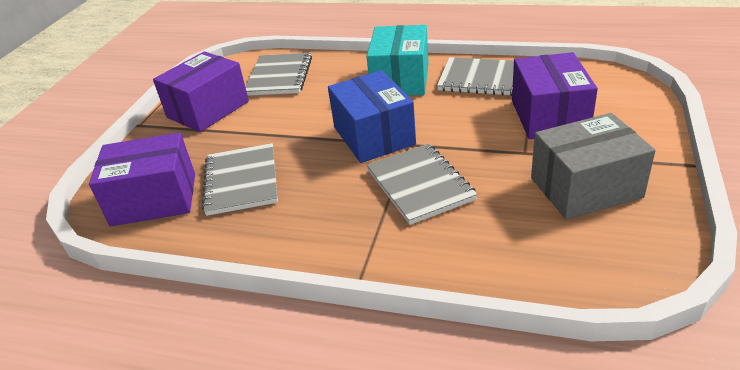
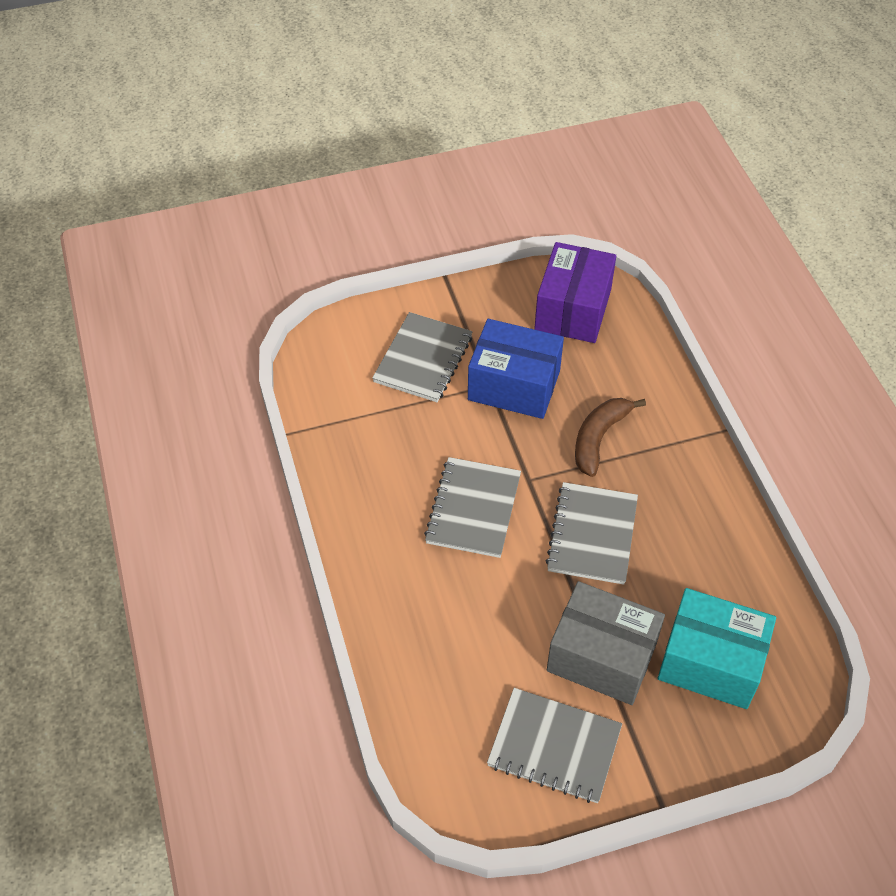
brown banana: none = 0 -> [575,398,646,477] = 1
purple box: [89,132,195,227] [153,51,249,132] [512,52,598,139] = 3 -> [534,242,616,343] = 1

